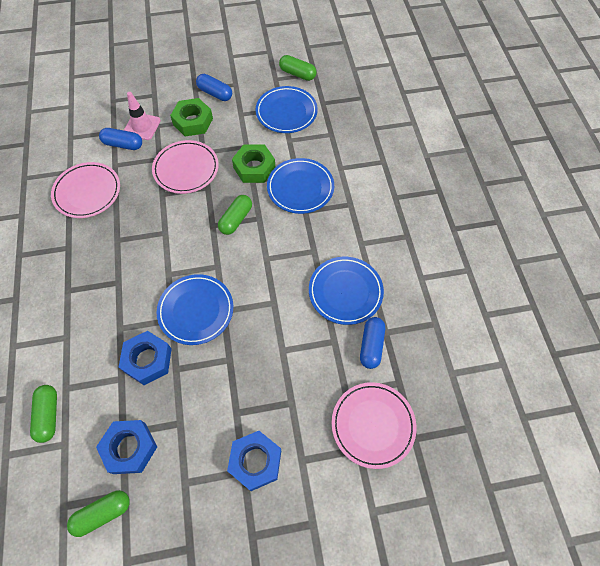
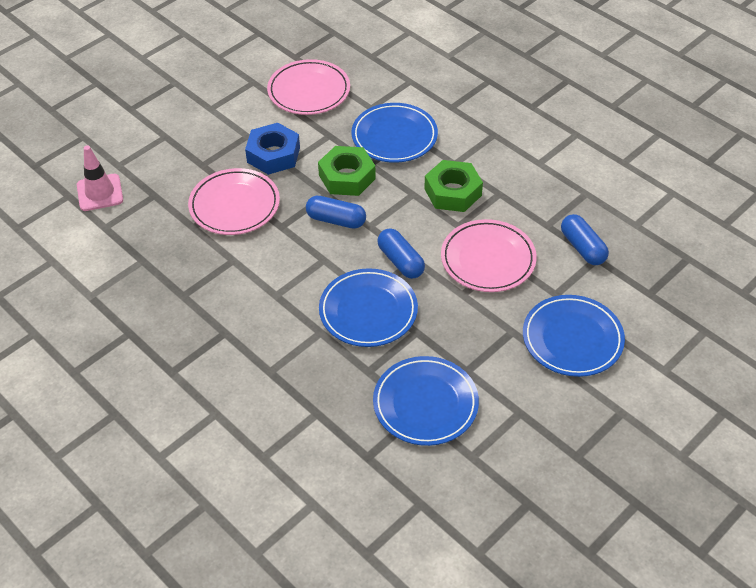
blue nut: [96,420,157,474] [119,331,172,385] [227,431,281,491] = 3 -> [245,123,300,175] = 1
green capsule: [30,385,57,443] [67,490,130,537] [218,195,252,235] [279,55,317,81] = 4 -> none = 0

